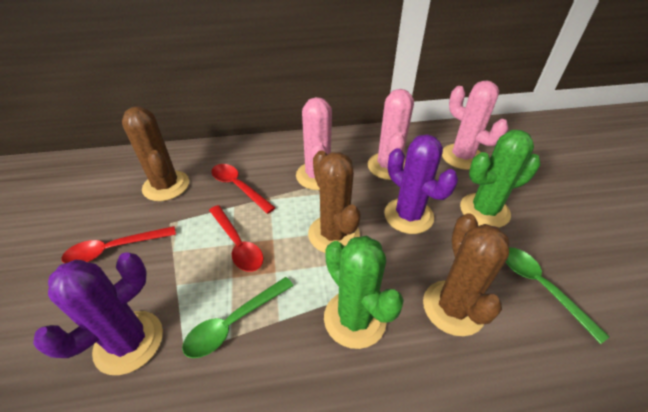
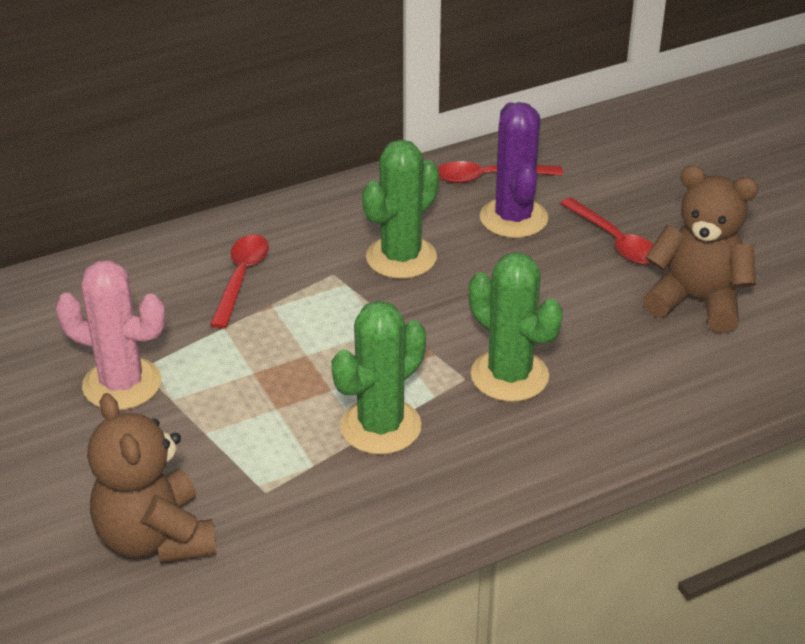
brown cactus: [122,106,189,201] [308,150,361,253] [423,213,509,336] = 3 -> none = 0
brown teddy bear: none = 0 -> [87,393,216,564] [643,166,758,333] = 2
green cactus: [324,236,404,349] [460,130,540,228] = 2 -> [331,301,426,455] [362,140,439,279] [469,252,563,402] = 3
green spoon: [182,277,294,358] [506,248,609,344] = 2 -> none = 0
pink cactus: [296,97,332,190] [368,89,414,180] [442,80,508,170] = 3 -> [55,260,165,410] = 1
purple cactus: [33,252,163,375] [384,134,458,234] = 2 -> [480,102,548,238] = 1

